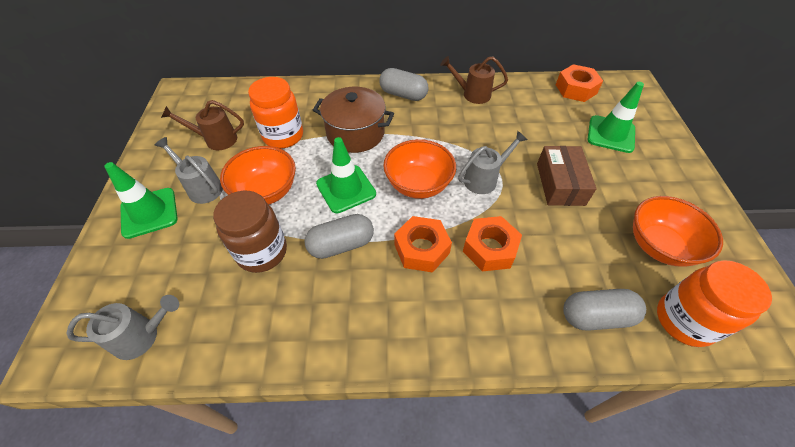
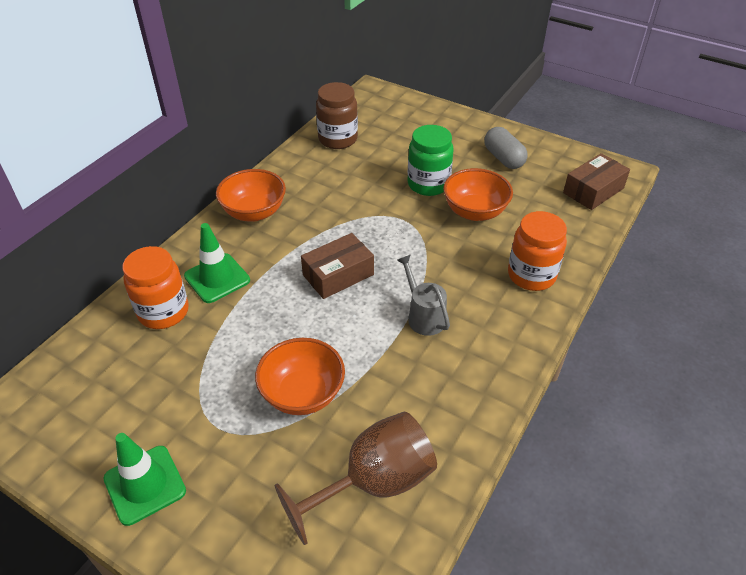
brown box: [537,146,597,206] = 1 -> [301,233,374,299] [563,153,630,210] = 2
brown goblet: none = 0 -> [275,412,437,545] = 1
brown pot: [313,87,394,153] = 1 -> none = 0
brown watering can: [161,100,244,150] [440,56,508,104] = 2 -> none = 0
green jar: none = 0 -> [408,125,453,196] = 1
green traffic cone: [104,162,178,239] [316,137,376,213] [587,82,644,153] = 3 -> [103,433,186,526] [184,223,250,303] = 2
grey capsule: [304,214,374,259] [379,68,428,101] [563,289,646,331] = 3 -> [484,127,528,169] = 1
grey watering can: [66,295,179,360] [155,137,223,204] [458,131,528,194] = 3 -> [397,254,450,336] = 1
orange nut: [394,216,452,273] [463,216,522,271] [556,64,603,102] = 3 -> none = 0

